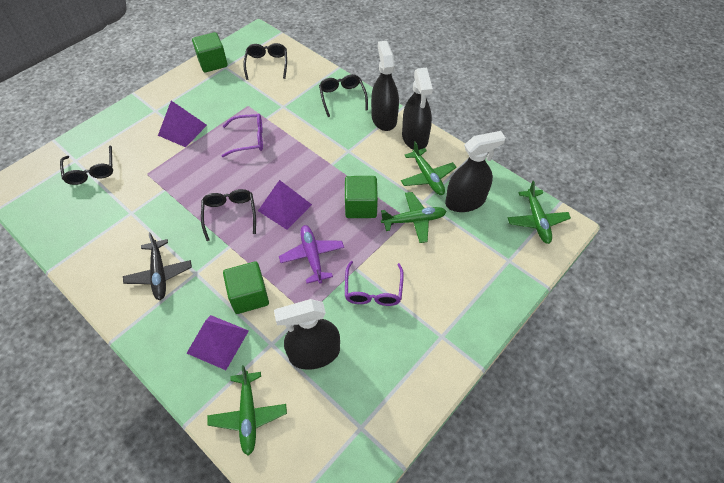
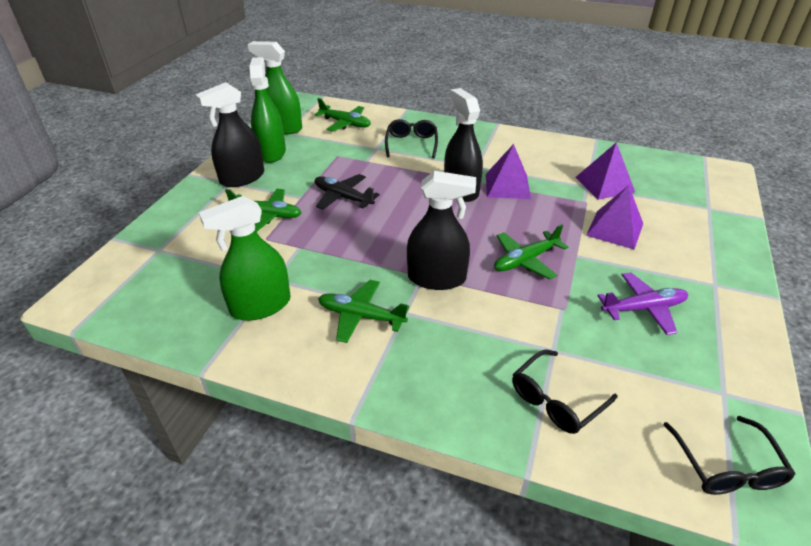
black glasses: [60,145,113,185] [201,189,256,241] [243,43,287,80] [319,74,368,117] = 4 -> [385,119,438,158] [512,350,617,434] [663,416,795,495] = 3
black spray bottle: [274,299,340,370] [371,41,399,131] [402,68,433,150] [445,131,506,212] = 4 -> [196,82,264,187] [407,171,476,290] [444,88,483,202] = 3
green cube: [192,32,228,73] [223,262,269,314] [345,176,378,218] = 3 -> none = 0
green spray bottle: none = 0 -> [199,196,291,321] [248,41,302,134] [249,57,286,163] = 3
purple glasses: [222,114,263,157] [345,261,404,306] = 2 -> none = 0

